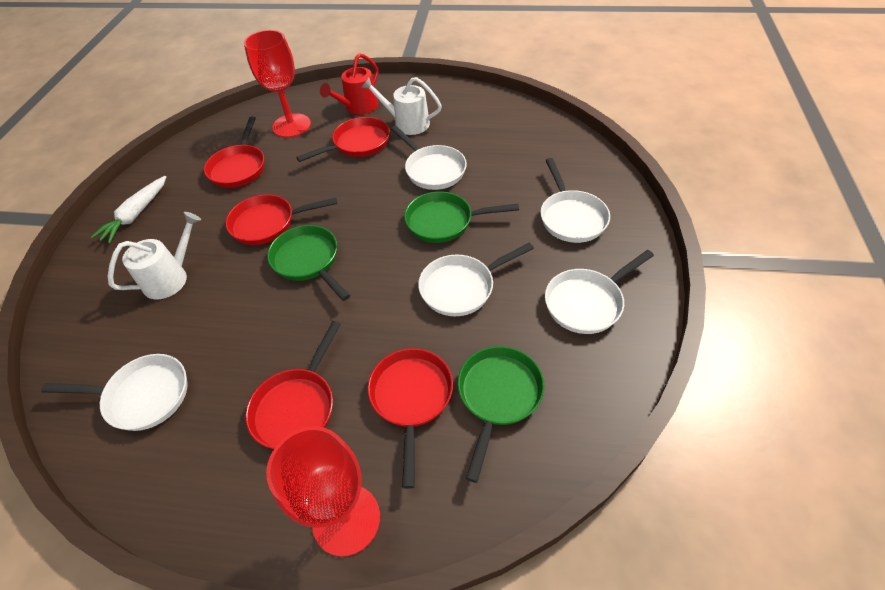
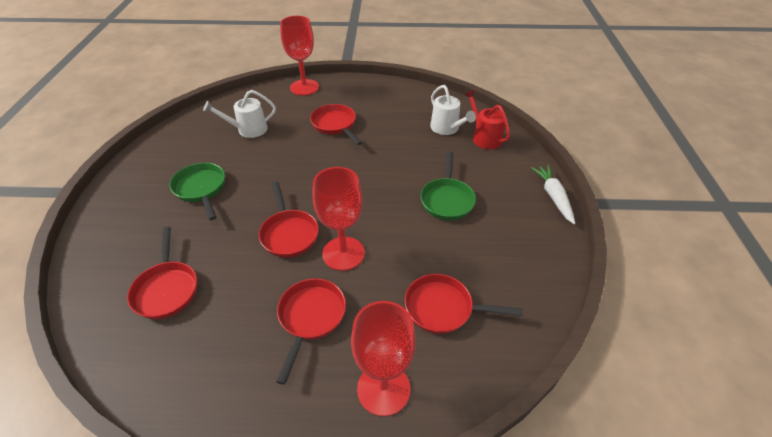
green pan: [267,225,350,301] [404,191,519,243] [458,346,545,483] = 3 -> [169,163,225,220] [420,151,476,220] = 2
red goblet: [244,30,311,138] [266,426,380,557] = 2 -> [280,16,319,96] [313,167,365,271] [351,301,416,416] = 3
white pan: [41,354,188,431] [391,126,467,190] [418,243,534,316] [540,158,610,243] [545,250,654,334] = 5 -> none = 0

